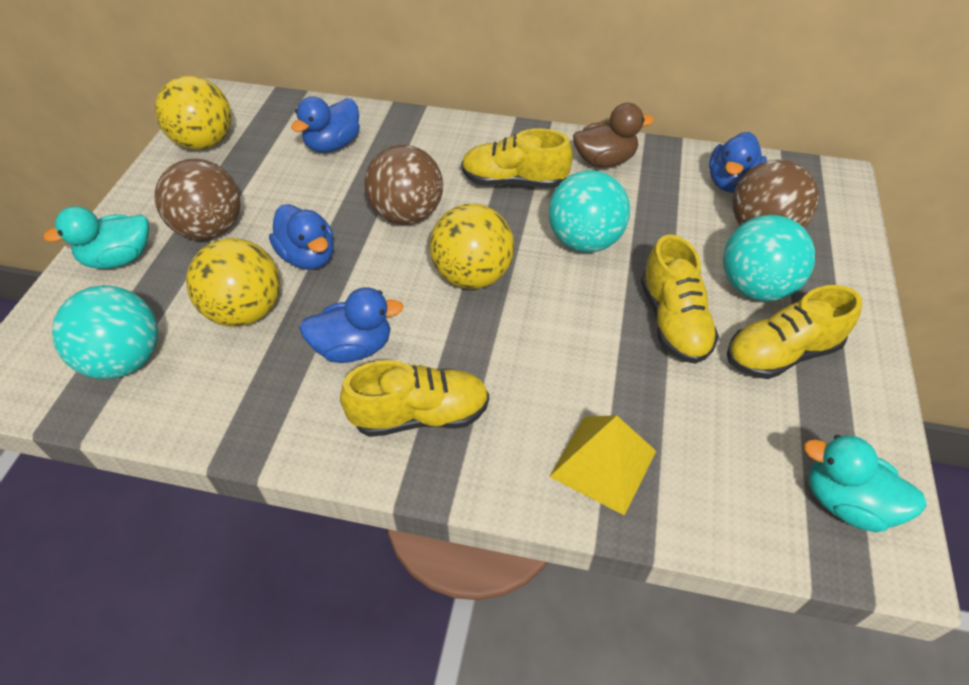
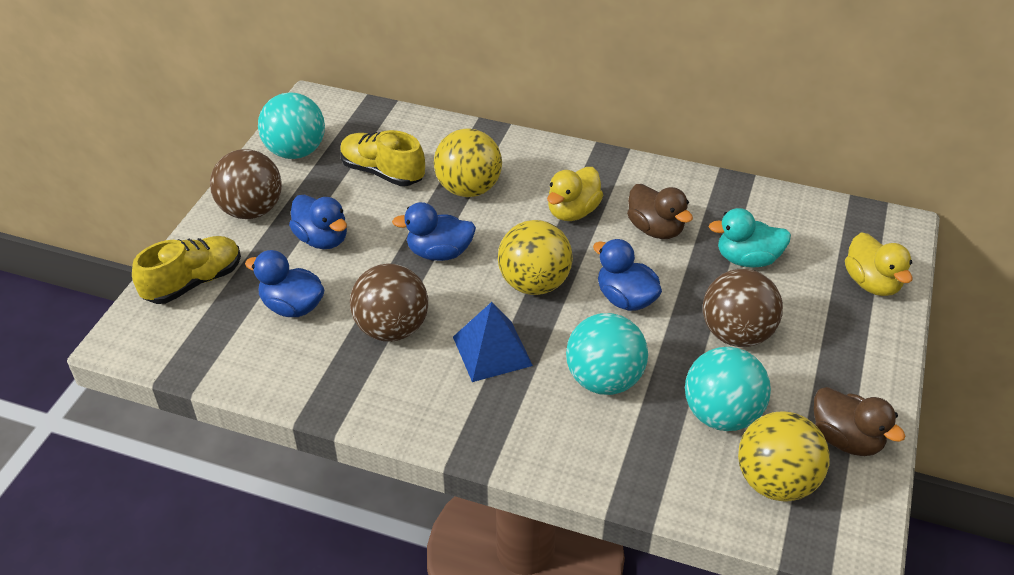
blue pyramid: none = 0 -> [453,302,533,382] = 1
brown duck: [573,103,654,167] = 1 -> [627,184,693,239] [814,387,905,456] = 2
turquoise duck: [43,206,149,269] [804,435,927,533] = 2 -> [709,208,791,268] = 1
yellow duck: none = 0 -> [547,167,603,221] [845,233,913,296] = 2
yellow pyramid: [549,415,656,516] = 1 -> none = 0
yellow shoe: [340,360,489,437] [461,128,573,188] [641,235,719,364] [727,285,862,379] = 4 -> [132,236,241,304] [340,130,425,186] = 2

